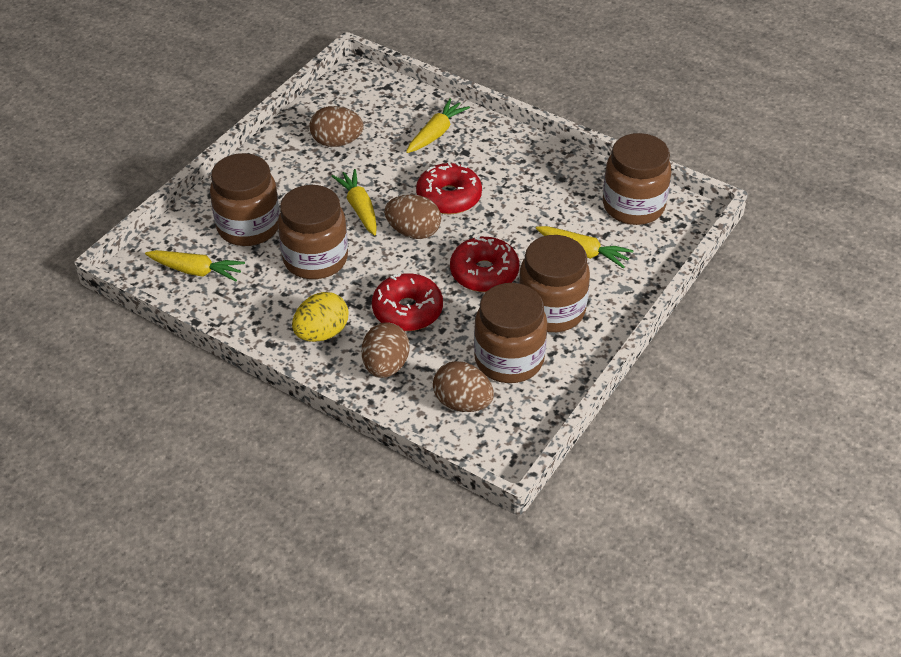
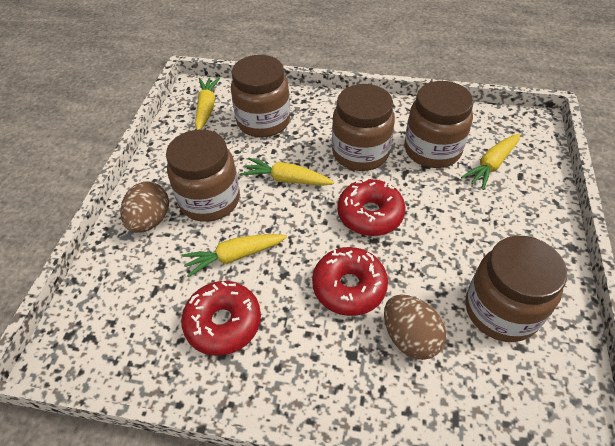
brown egg: [310,106,364,147] [362,323,409,378] [384,194,441,239] [433,361,494,412] = 4 -> [120,181,169,233] [384,294,446,360] = 2
yellow egg: [292,292,349,342] = 1 -> none = 0

